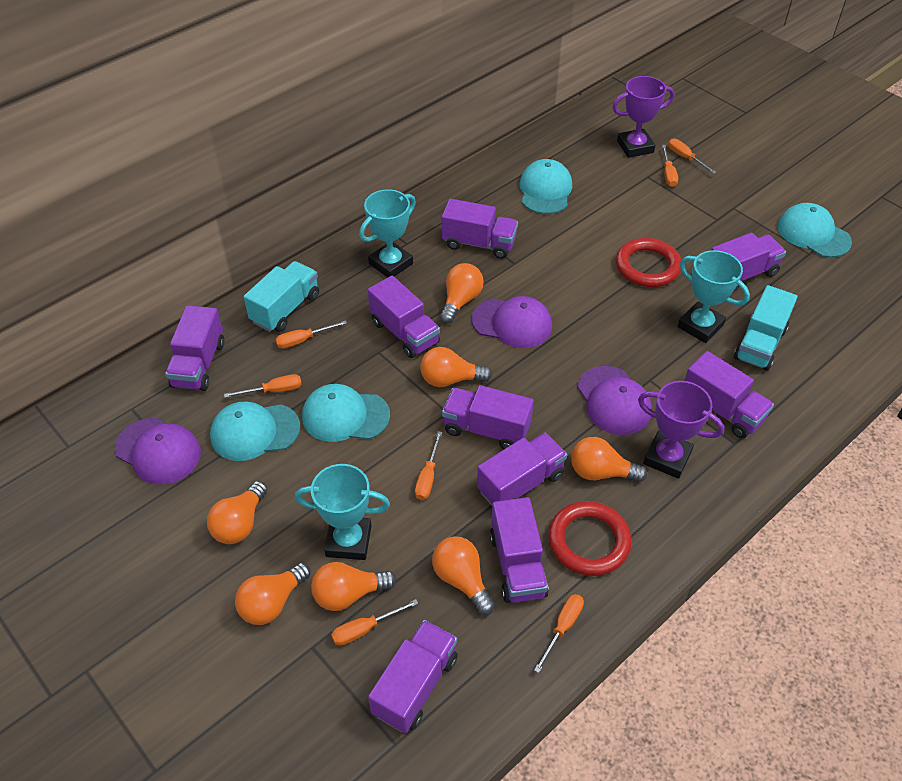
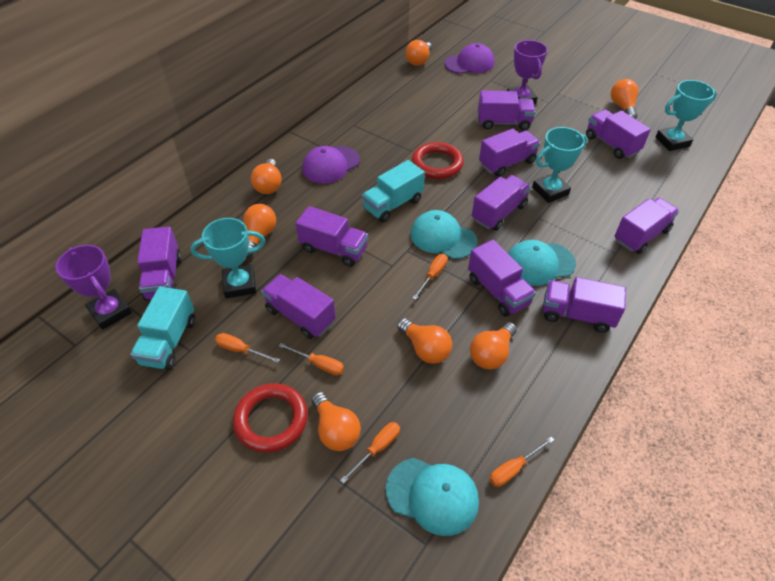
orange screwdriver: [224,374,302,398] [275,320,347,349] [331,599,418,646] [415,431,442,500] [534,594,584,673] [662,145,678,187] [668,139,716,174] = 7 -> [215,333,280,363] [279,343,344,375] [340,422,400,484] [413,254,448,300] [489,437,554,487] = 5
purple cap: [115,418,201,485] [472,296,552,348] [577,366,652,435] = 3 -> [302,146,360,183] [444,43,494,74] = 2
purple truck: [165,305,224,391] [368,276,440,358] [368,620,458,733] [442,199,518,259] [442,385,534,449] [477,433,567,506] [490,497,549,603] [685,351,774,438] [711,233,786,292] = 9 -> [137,227,182,301] [261,274,336,339] [296,206,368,267] [468,240,536,317] [472,175,531,231] [478,90,535,130] [479,128,540,177] [543,277,626,333] [586,109,651,159] [615,198,679,254] = 10
turquoise cap: [210,402,300,461] [302,384,390,442] [520,159,572,214] [778,203,852,258] = 4 -> [386,458,479,536] [411,210,477,259] [508,240,576,286] = 3

